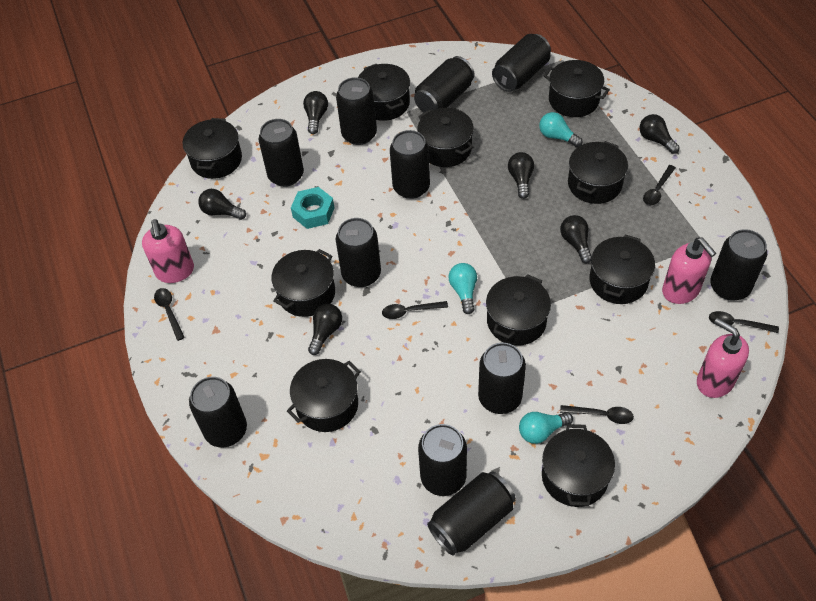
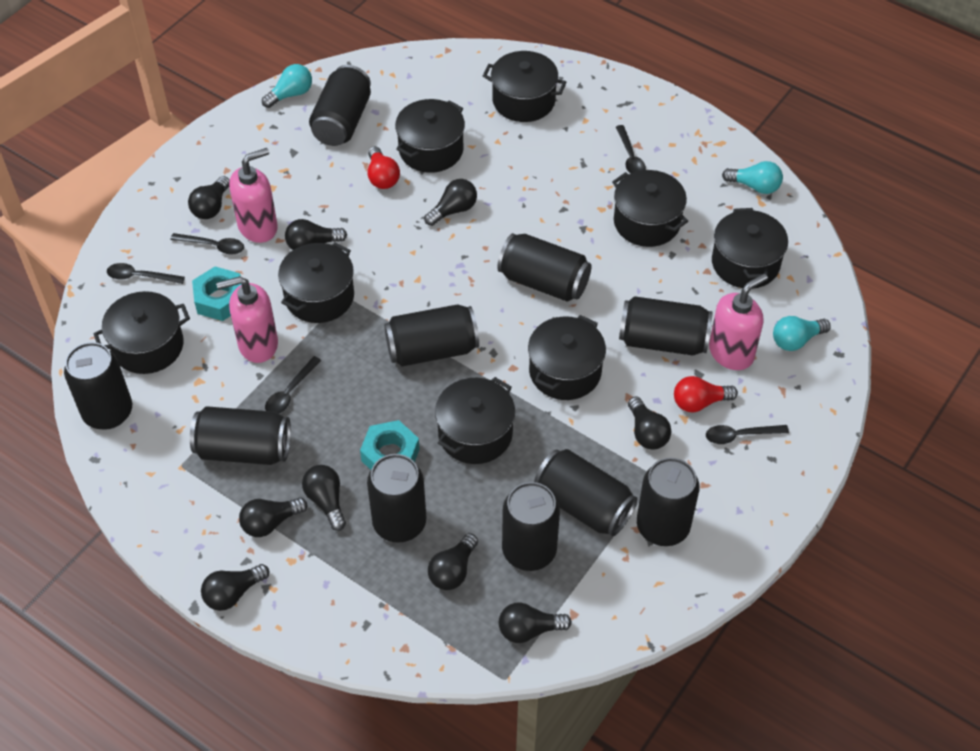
black can: [189,377,247,447] [259,119,304,187] [335,218,381,287] [336,77,377,145] [390,130,430,199] [414,56,475,113] [418,424,467,496] [427,471,516,556] [478,343,526,414] [492,34,551,92] [710,229,767,301] = 11 -> [64,342,132,430] [190,406,291,465] [309,65,371,146] [367,454,426,543] [384,304,479,366] [497,233,592,302] [502,482,560,571] [534,449,637,537] [619,296,713,356] [637,458,699,546] = 10
black light bulb: [198,189,246,220] [303,91,328,134] [308,304,342,355] [508,152,534,199] [560,215,592,263] [639,114,680,154] = 6 -> [188,176,230,219] [201,564,269,611] [239,497,307,537] [285,219,347,250] [302,465,346,531] [424,179,477,226] [428,533,478,590] [499,602,572,643] [628,396,671,450] = 9
black pot: [183,118,242,179] [272,249,335,317] [287,359,361,432] [358,64,410,121] [417,108,474,167] [486,274,551,345] [542,424,615,507] [543,60,610,117] [568,141,628,204] [590,235,655,304] = 10 -> [93,291,190,374] [278,242,354,323] [395,99,465,173] [435,377,515,464] [483,51,566,122] [528,315,606,400] [612,170,688,247] [712,208,788,289] = 8
red light bulb: none = 0 -> [368,146,400,189] [674,376,738,412] = 2
turquoise nut: [291,187,335,229] = 1 -> [192,266,242,321] [360,420,420,470] = 2

